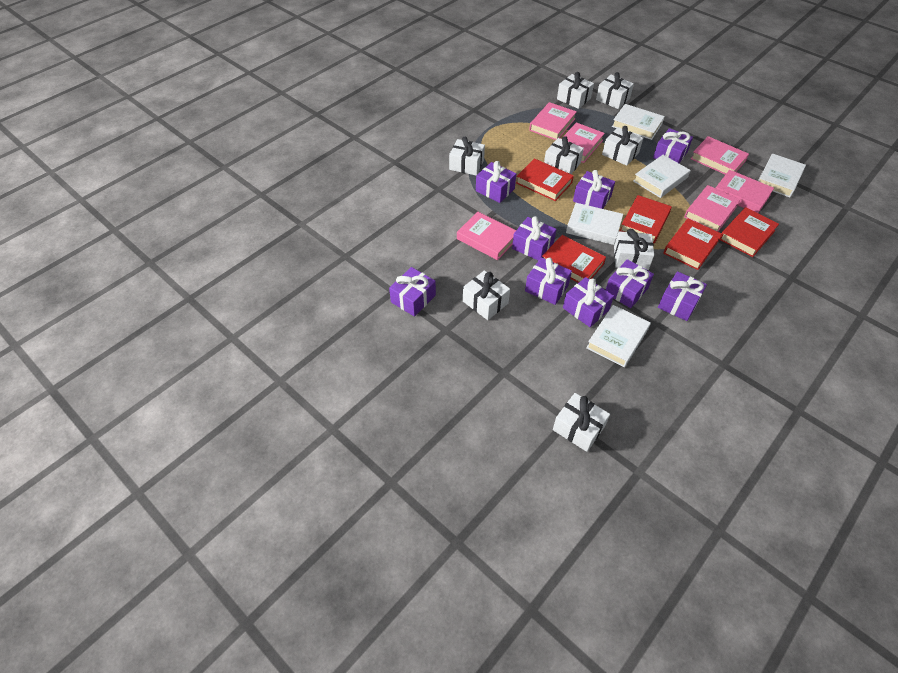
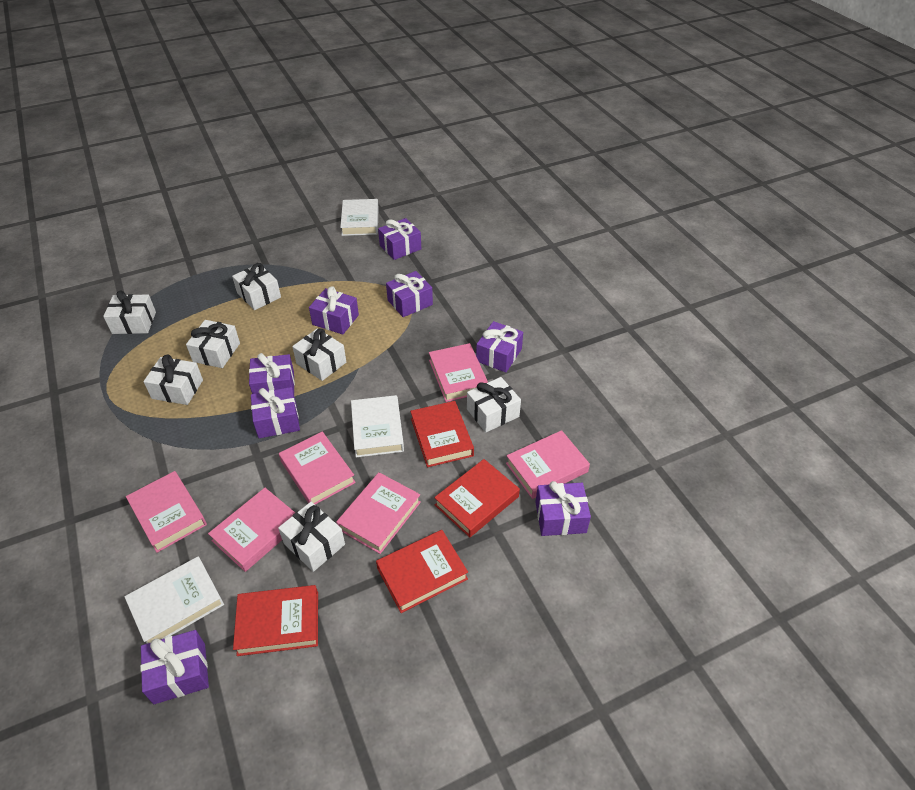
purple gift: [389,267,436,317] [476,161,516,203] [512,216,556,261] [525,258,572,305] [563,277,614,327] [573,170,615,209] [606,259,654,308] [653,128,693,163] [658,271,707,321] = 9 -> [140,630,209,704] [249,353,295,394] [251,387,300,438] [309,286,359,335] [378,218,421,260] [386,271,433,317] [476,321,523,372] [535,481,591,536] = 8
red book: [516,158,574,201] [542,235,606,283] [620,195,672,243] [663,219,722,270] [719,207,779,257] = 5 -> [233,585,318,656] [376,530,468,613] [410,401,474,467] [434,459,520,537] = 4
white book: [566,203,623,245] [586,305,651,368] [612,104,665,140] [633,155,691,198] [758,153,806,198] = 5 -> [124,556,224,644] [340,199,379,236] [351,395,404,458] = 3
white gift: [449,137,485,175] [463,270,510,320] [544,136,584,174] [553,393,610,452] [557,72,594,109] [596,72,634,109] [602,126,643,166] [614,229,654,270] = 8 -> [103,291,156,334] [143,354,203,405] [186,320,240,368] [232,263,281,310] [278,502,345,572] [292,328,346,381] [467,377,521,432] = 7

